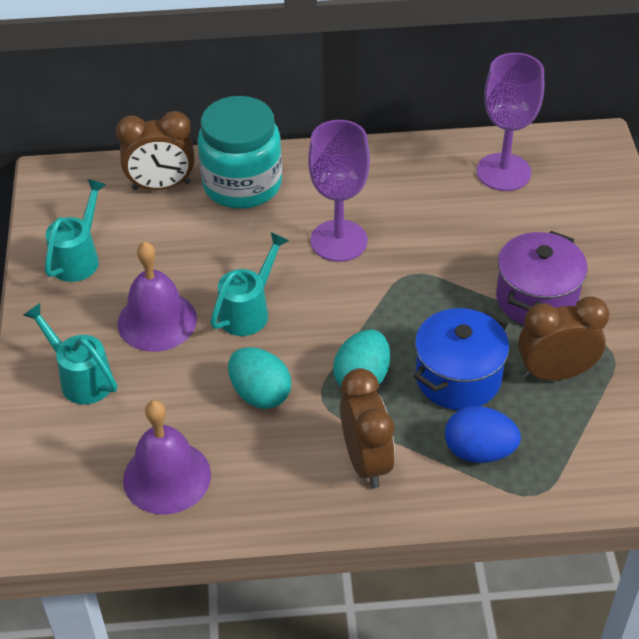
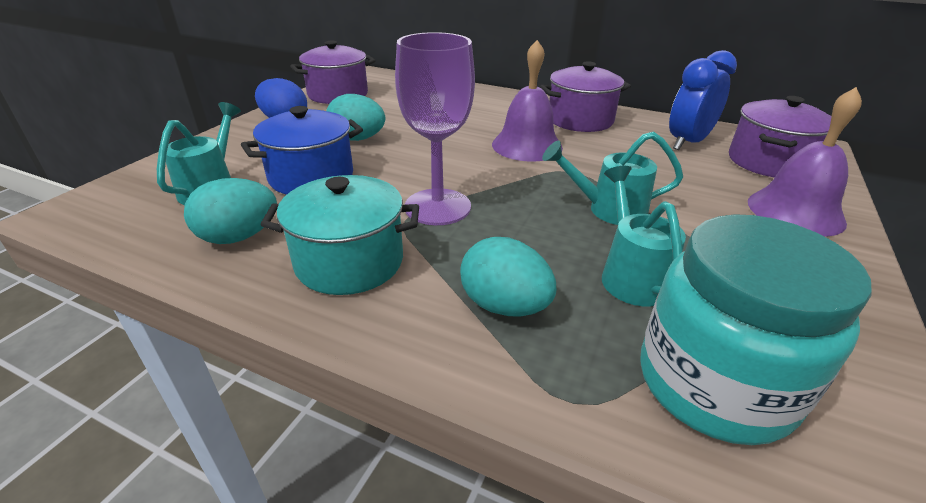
blue clock: none = 0 -> [669,50,737,150] = 1
brown clock: [116,111,194,190] [340,368,395,488] [518,296,609,381] = 3 -> none = 0
purple goblet: [308,120,370,262] [477,53,544,191] = 2 -> [395,32,475,225] = 1
purple pot: [496,231,588,325] = 1 -> [290,40,376,104] [540,61,631,132] [729,96,832,177] = 3
turquoise egg: [228,347,291,409] [333,329,390,387] = 2 -> [184,178,277,244] [326,94,385,141] [460,237,556,317] = 3
turquoise pot: none = 0 -> [261,175,419,295] = 1

